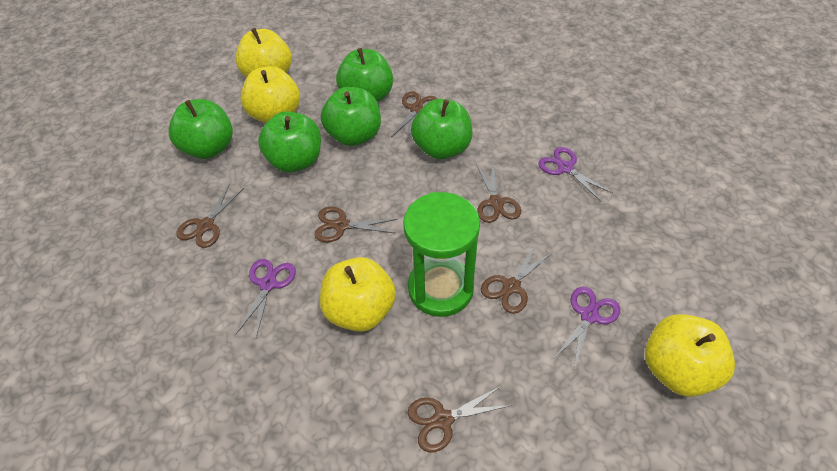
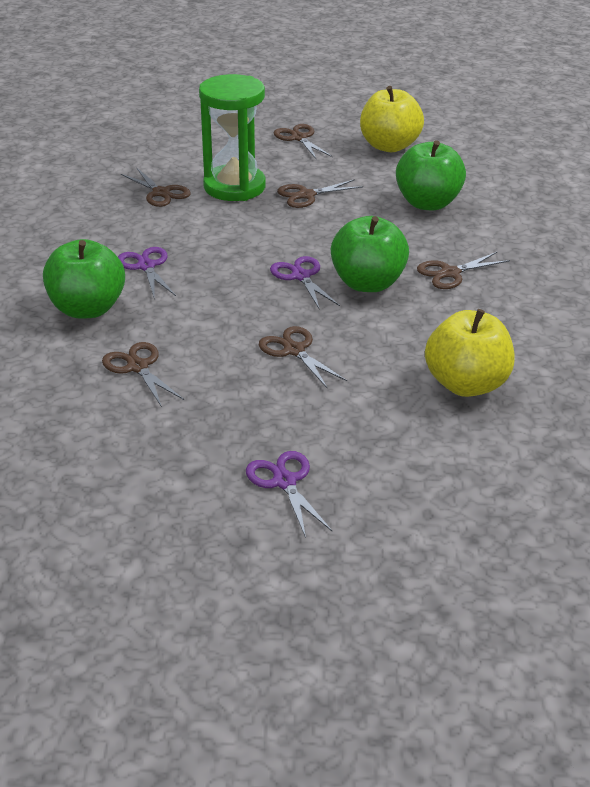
green apple: [168,99,233,159] [258,111,321,172] [321,87,381,146] [336,48,393,102] [411,99,472,160] = 5 -> [43,239,125,319] [331,216,409,292] [396,140,466,210] = 3
yellow apple: [236,28,292,77] [241,66,300,123] [320,257,396,332] [645,314,735,397] = 4 -> [360,86,424,152] [425,309,515,397] = 2

